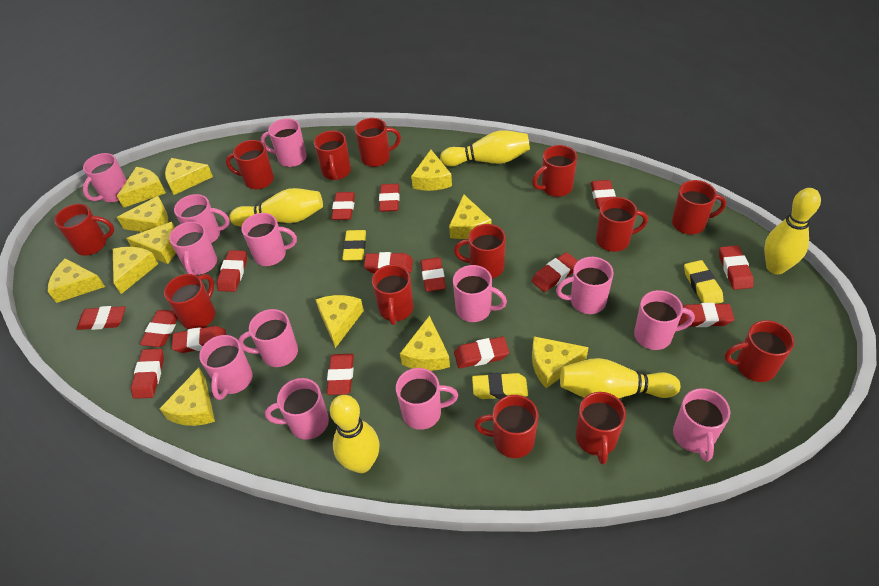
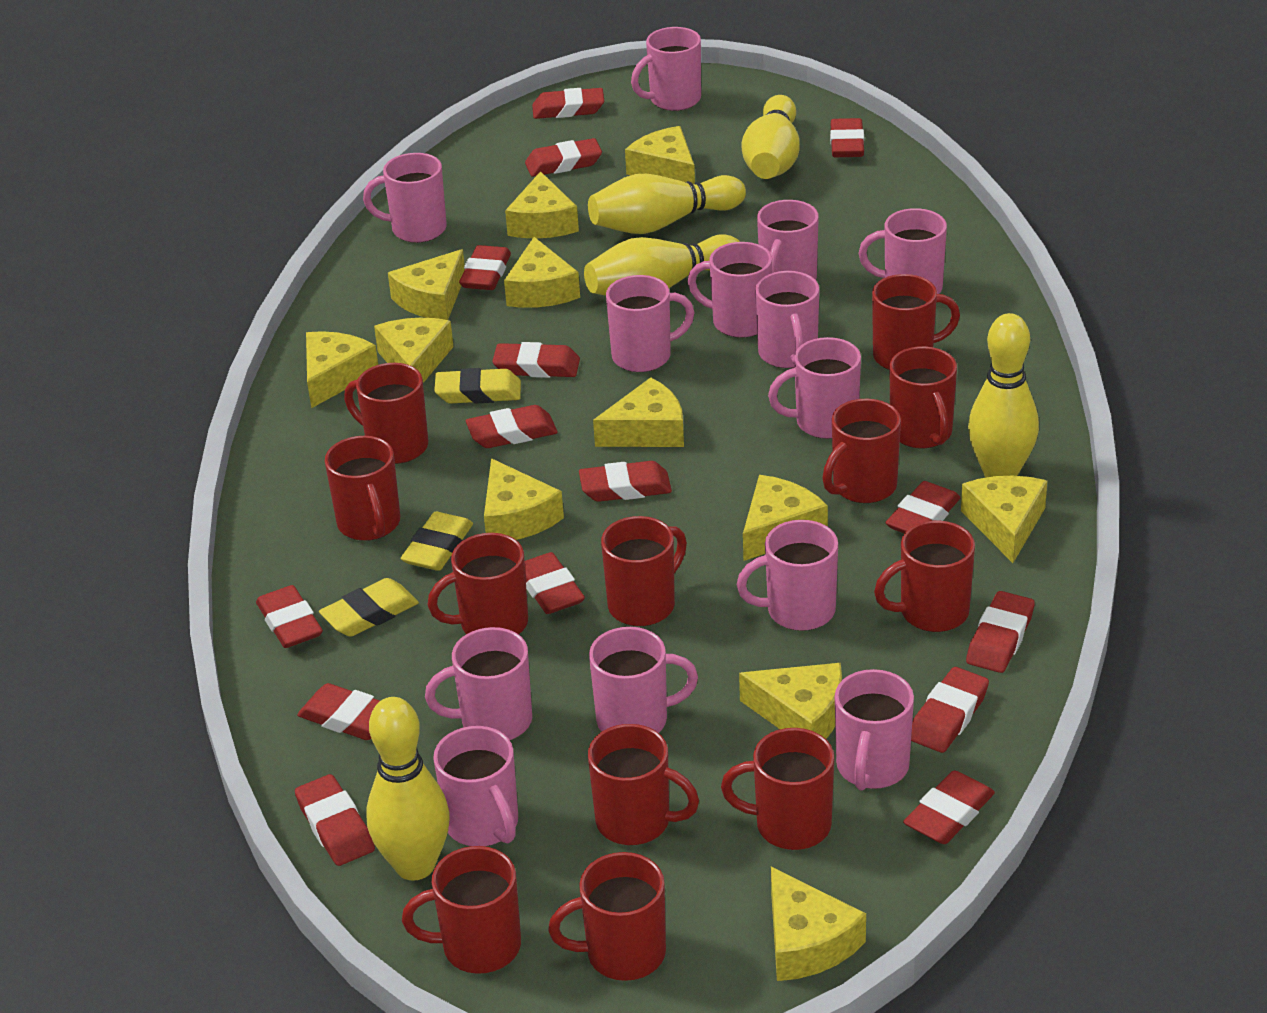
red mug: [55,204,114,256] [164,274,215,329] [226,140,274,189] [314,131,351,180] [355,118,401,167] [372,265,413,325] [454,224,506,278] [474,395,539,458] [532,145,577,197] [576,392,626,465] [596,197,648,252] [672,180,726,234] [725,320,794,382] = 13 -> [325,436,400,541] [344,363,428,464] [402,846,521,974] [428,533,528,635] [548,852,666,981] [588,724,699,845] [601,516,687,626] [721,728,834,850] [822,399,901,503] [872,274,960,370] [874,520,975,632] [890,346,957,448] = 12

